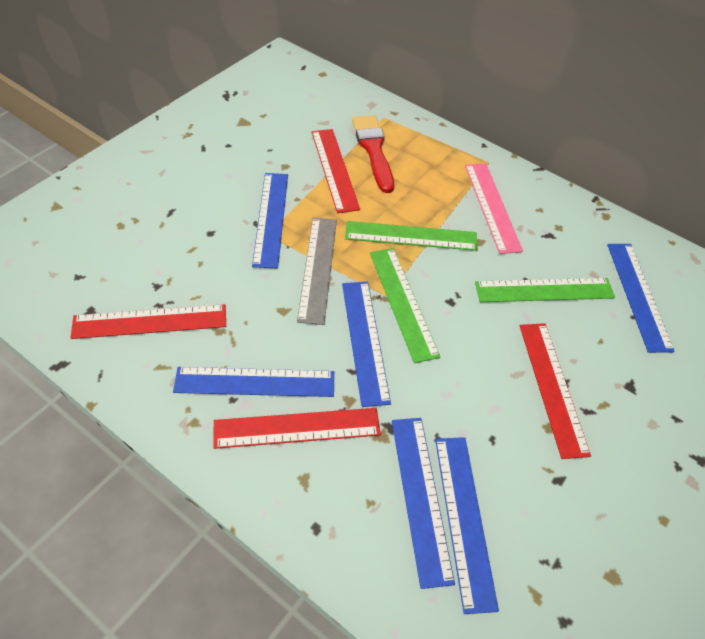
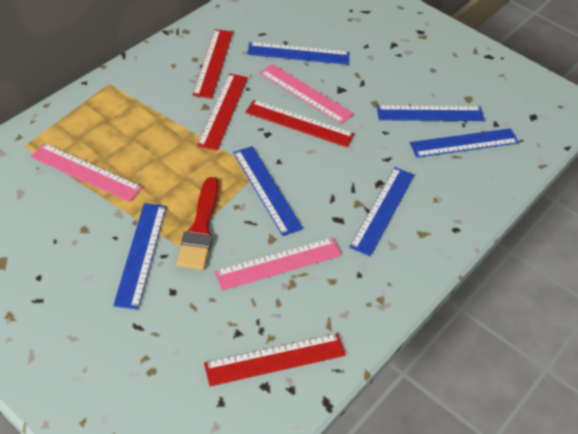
green ruler: [345,221,478,251] [370,248,440,363] [475,278,615,302] = 3 -> none = 0
grey ruler: [297,217,337,325] = 1 -> none = 0
pink ruler: [465,163,523,254] = 1 -> [31,143,142,202] [214,237,342,291] [259,64,354,124] = 3

